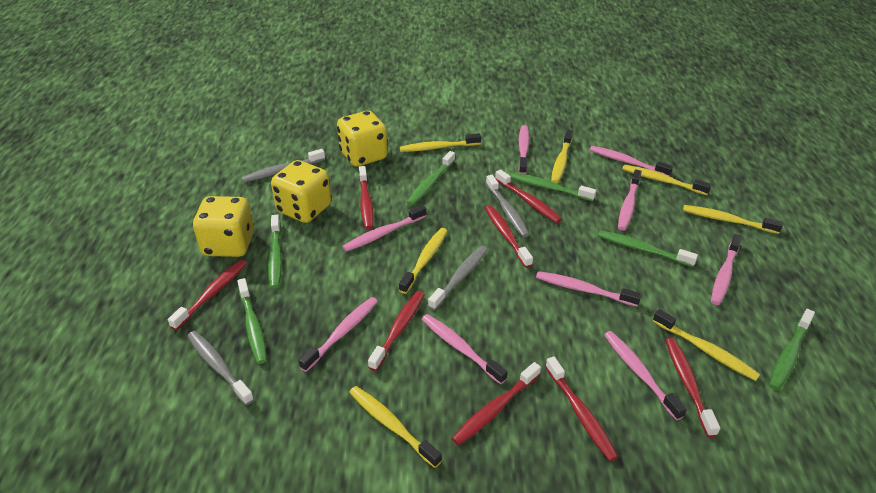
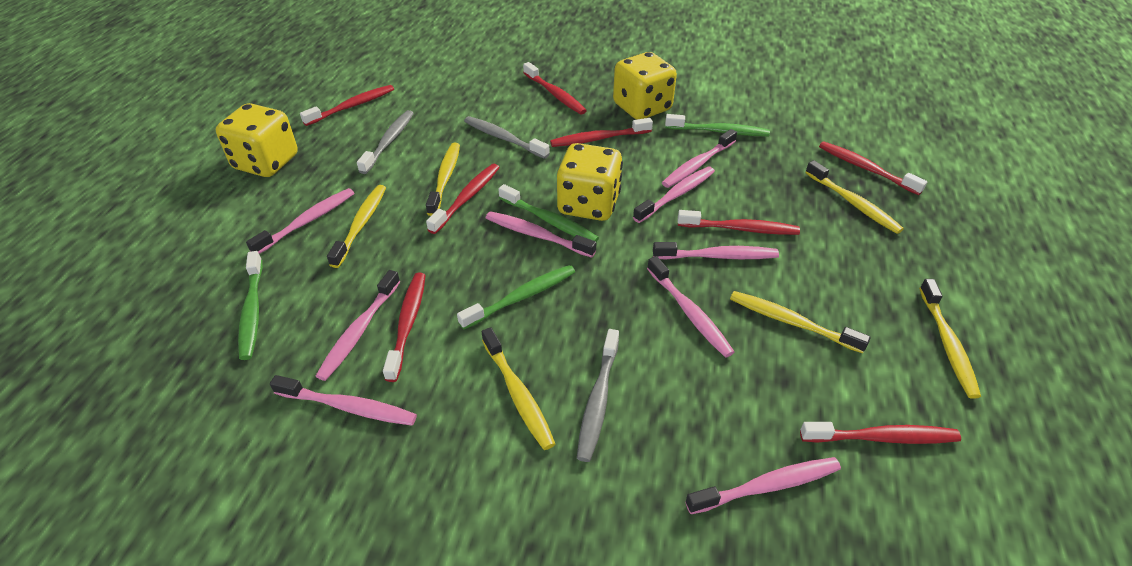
green toothbrush: [237,278,267,364] [268,215,282,289] [407,151,455,206] [510,173,596,201] [598,230,698,267] [769,309,815,390] = 6 -> [238,251,263,360] [457,265,575,330] [498,184,599,242] [665,114,770,136] = 4
grey toothbrush: [187,331,254,405] [241,149,325,182] [428,246,488,310] [486,175,530,237] = 4 -> [357,110,414,174] [464,116,550,159] [577,329,619,462] = 3
yellow toothbrush: [349,386,442,468] [399,228,447,294] [400,133,481,152] [551,130,573,184] [622,164,712,195] [653,309,760,381] [683,205,783,234] = 7 -> [327,185,386,268] [426,143,460,216] [482,327,555,450] [730,291,871,353] [805,160,904,234] [919,279,981,399] = 6

